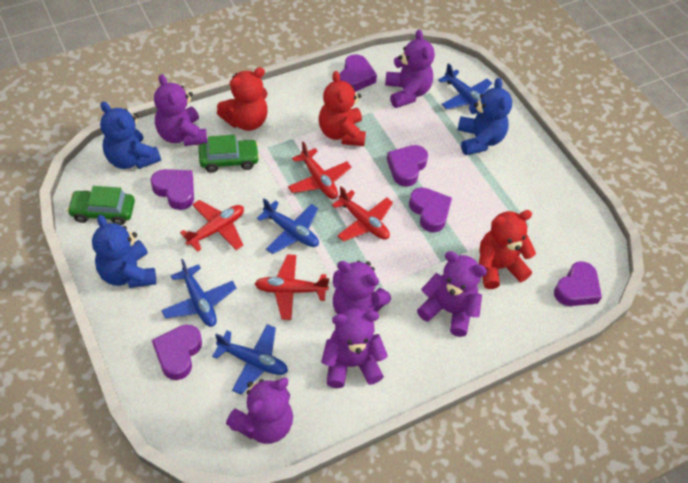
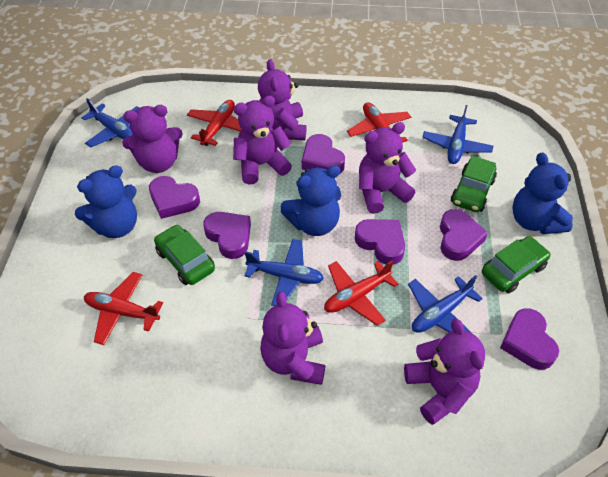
green car: [67,186,135,225] [199,135,260,173] = 2 -> [154,224,215,285] [451,156,497,212] [482,236,551,294] = 3
red teddy bear: [217,67,268,131] [319,71,366,146] [479,210,536,289] = 3 -> none = 0

